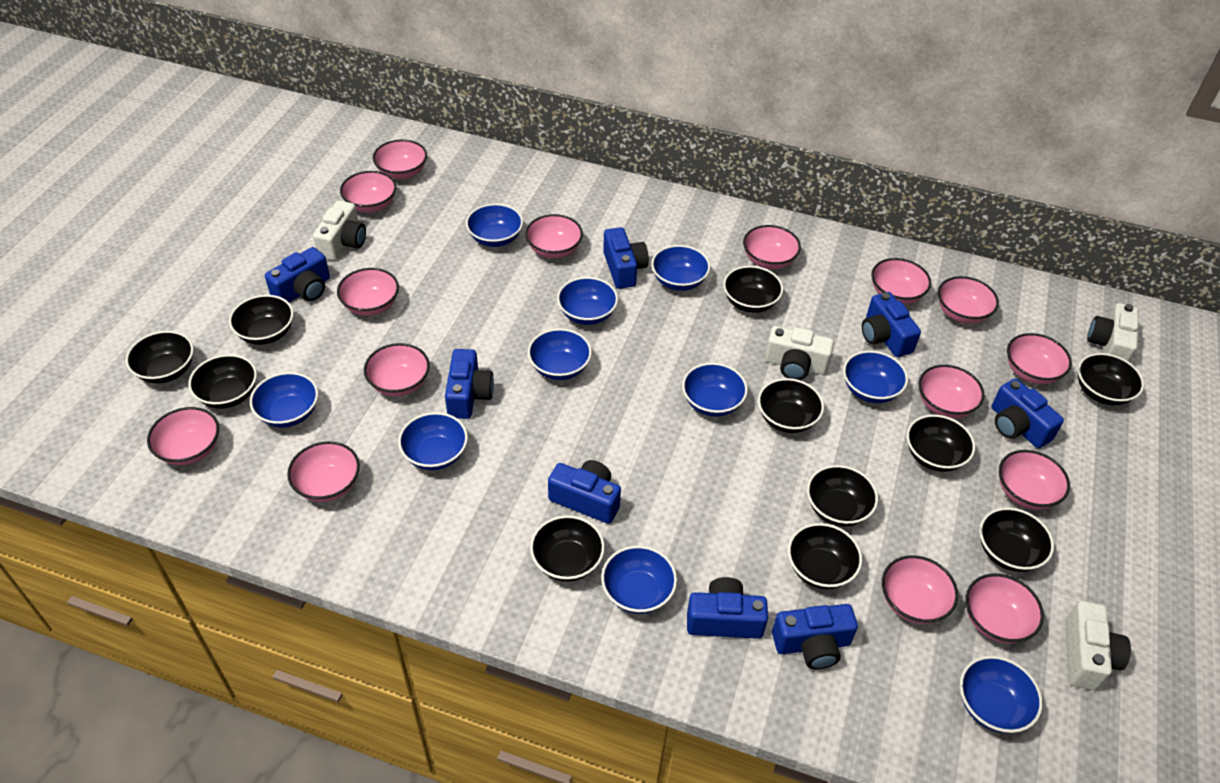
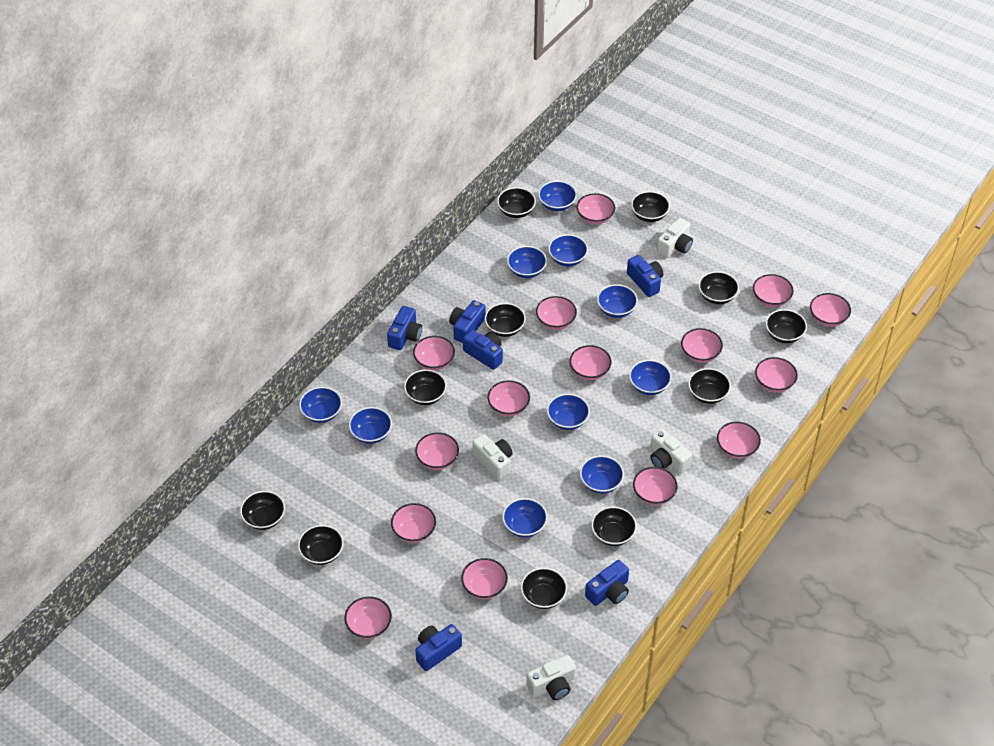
blue camera: [265,247,330,302] [445,349,494,419] [548,460,621,524] [603,227,649,289] [687,577,768,639] [772,604,858,669] [862,292,921,357] [992,379,1064,448] = 8 -> [387,306,422,350] [415,624,462,671] [449,300,486,343] [463,330,503,370] [585,560,629,606] [627,255,663,297] = 6

